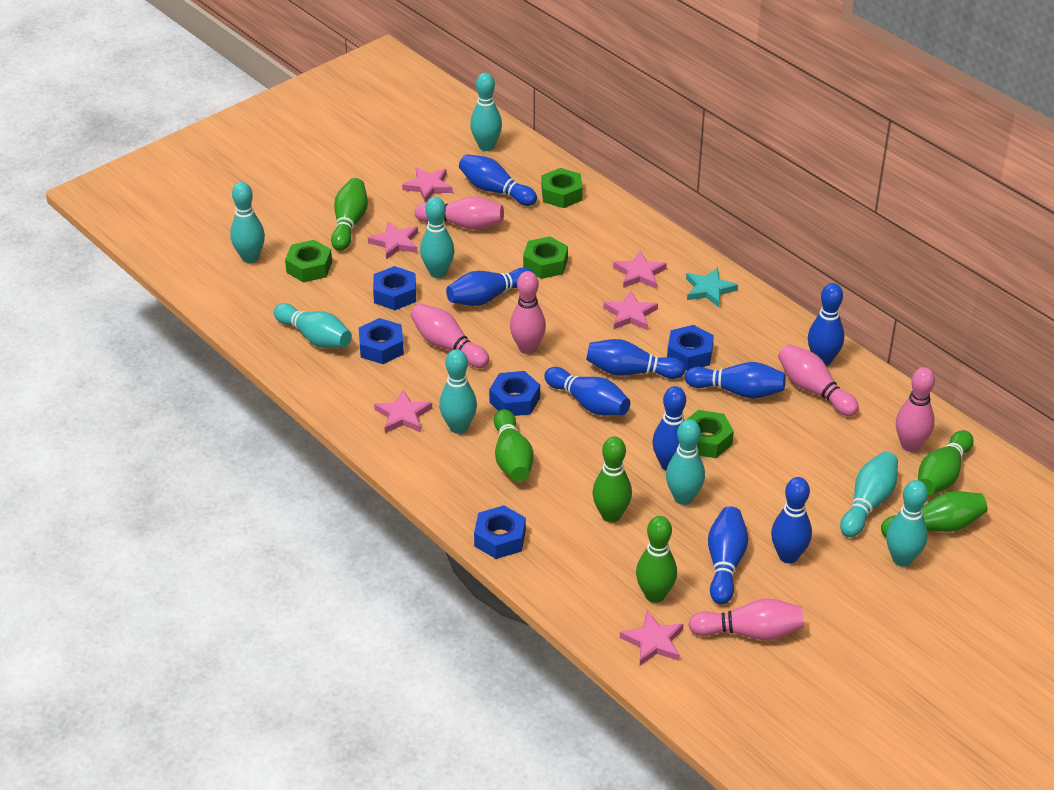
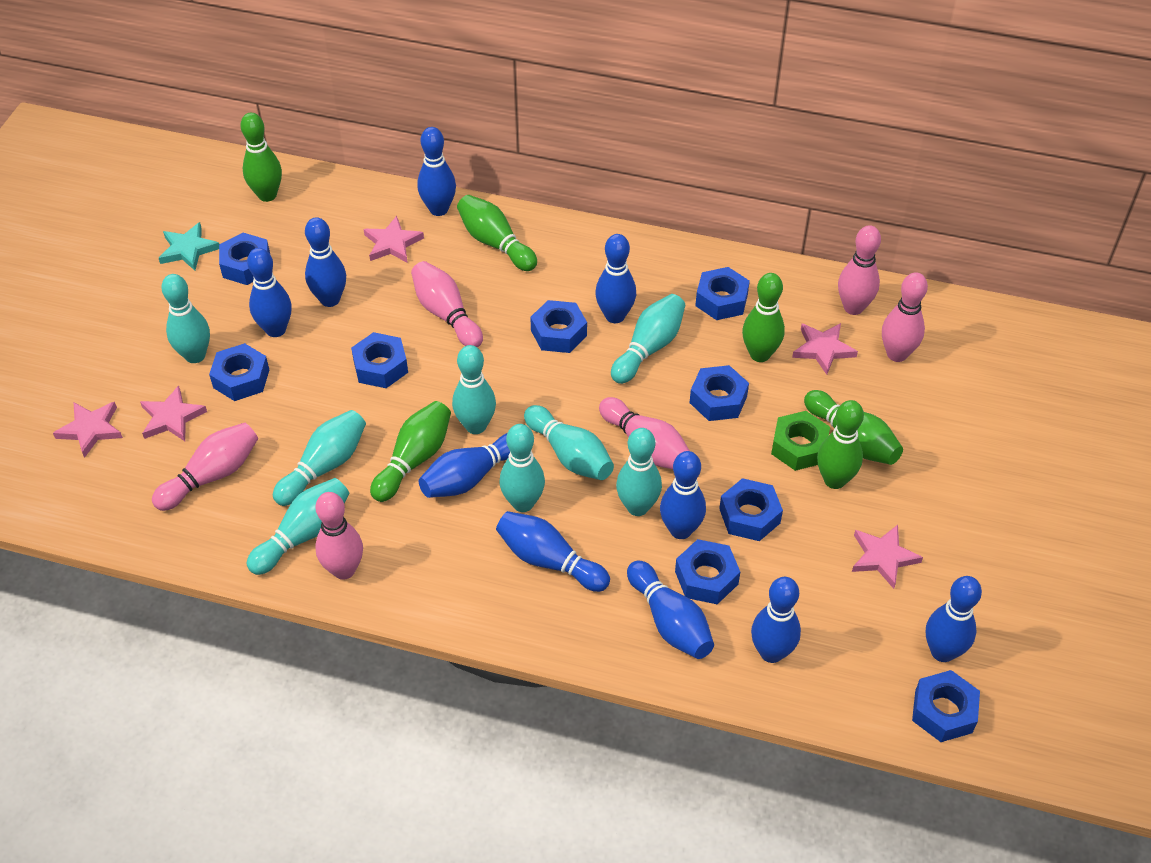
blue bowling pin: [446,268,533,306] [459,154,537,206] [544,367,630,416] [586,339,685,379] [652,386,686,471] [685,362,785,399] [708,506,748,605] [771,477,812,563] [808,283,844,366] = 9 -> [247,248,292,337] [305,217,346,307] [417,127,456,216] [419,433,510,498] [496,511,610,592] [595,234,636,323] [627,560,714,659] [660,451,706,539] [751,577,801,663] [926,576,982,662] = 10
blue nut: [359,318,404,364] [373,266,416,310] [474,505,526,559] [489,371,540,416] [667,325,714,371] = 5 -> [209,343,269,401] [219,233,270,285] [351,332,408,388] [530,300,587,353] [675,539,740,604] [690,365,749,421] [695,267,750,320] [719,478,783,541] [912,670,980,742] = 9
green nut: [285,240,332,283] [523,236,568,279] [542,168,583,208] [687,410,734,458] = 4 -> [771,411,830,471] = 1
pink star: [368,221,418,259] [374,389,432,433] [402,167,453,202] [603,291,658,330] [613,251,667,288] [620,611,684,665] = 6 -> [53,402,123,458] [140,385,207,441] [364,216,424,263] [792,323,858,375] [852,525,923,589] = 5

